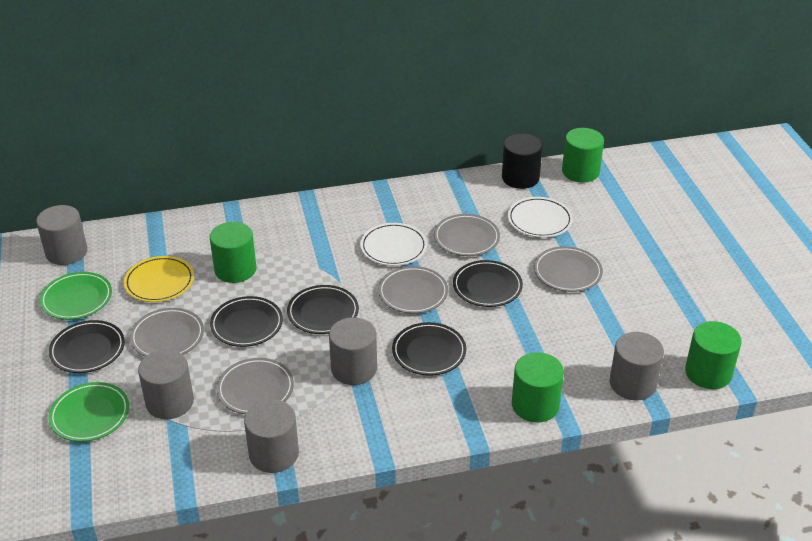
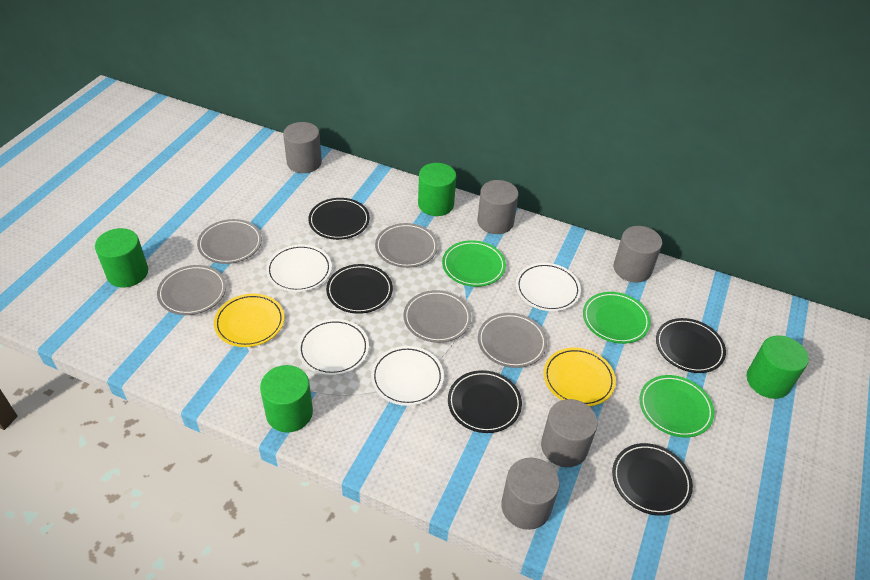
black cylinder: [502,134,543,189] = 1 -> none = 0
green plate: [40,272,112,320] [49,382,129,442] = 2 -> [442,240,506,287] [583,292,651,344] [640,375,714,438] = 3
white plate: [360,223,427,266] [508,197,573,238] = 2 -> [266,244,332,292] [298,319,369,376] [371,346,444,406] [516,263,581,311] = 4
yellow plate: [124,256,194,302] = 1 -> [214,294,284,347] [544,348,616,407] = 2

